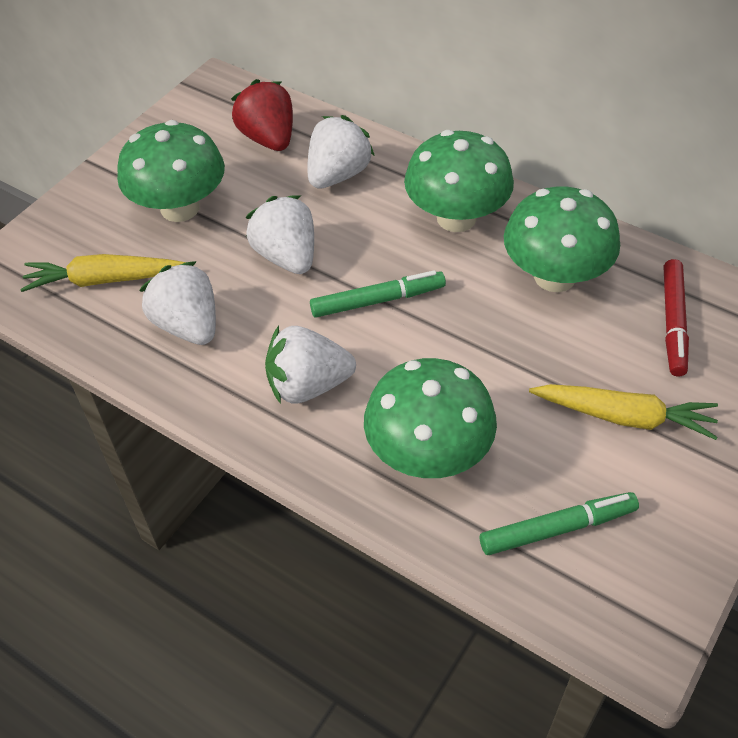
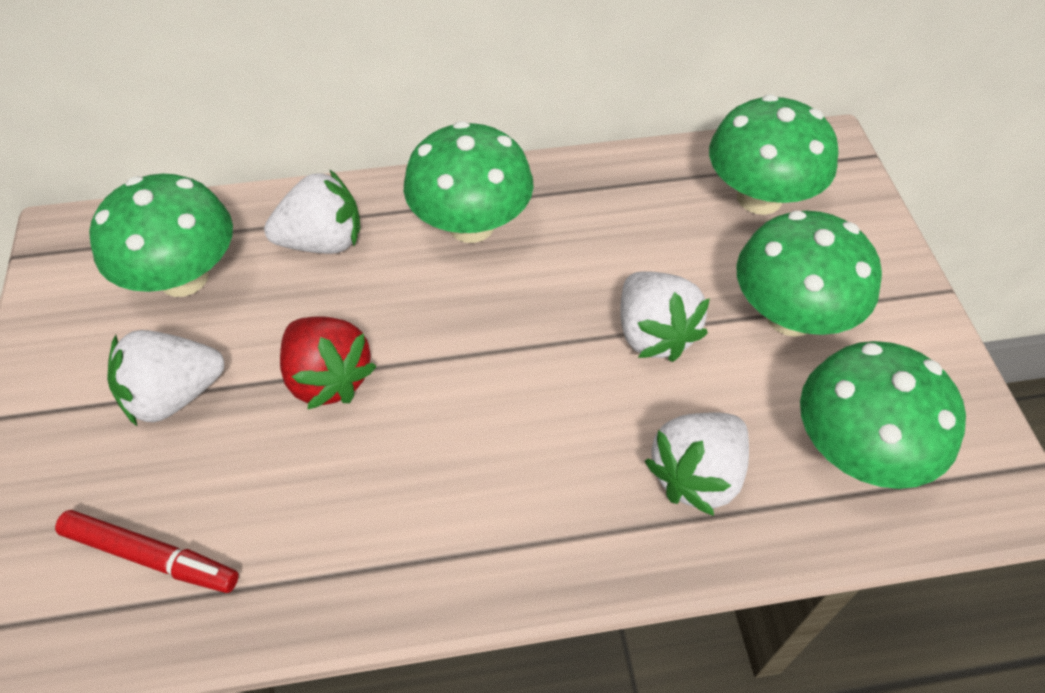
green marker: [310,270,446,318] [480,492,639,555] = 2 -> none = 0
green mushroom: [117,120,225,222] [364,358,497,478] [404,130,514,232] [504,187,620,292] = 4 -> [89,174,233,297] [404,121,534,243] [709,94,838,215] [736,211,882,337] [800,341,966,489] = 5
yellow carrot: [20,254,186,292] [529,384,718,440] = 2 -> none = 0

